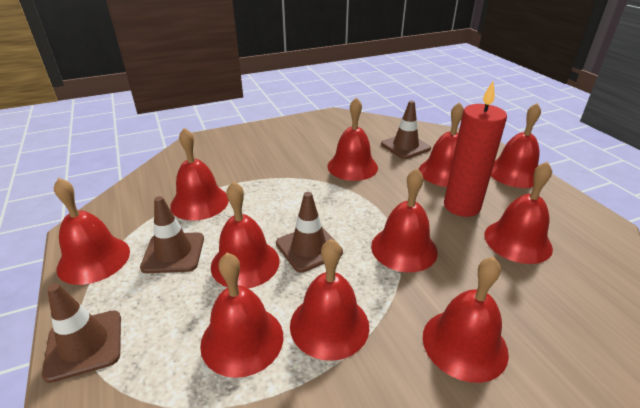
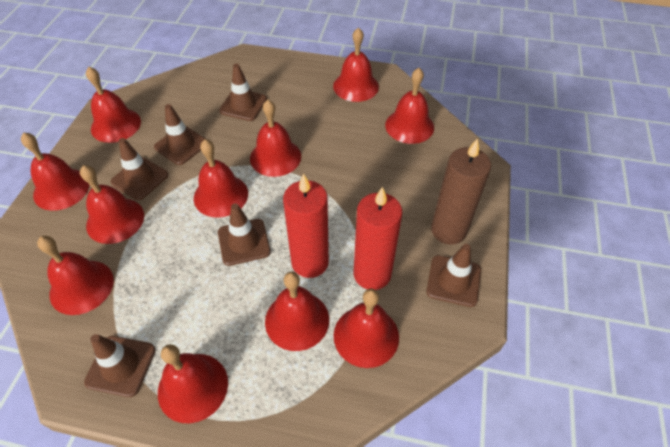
brown candle: none = 0 -> [431,138,491,245] = 1
brown traffic cone: [42,283,121,383] [140,196,204,273] [276,192,343,273] [381,101,431,159] = 4 -> [84,334,155,397] [110,138,168,200] [154,104,207,165] [218,203,271,266] [219,64,267,121] [426,244,481,307] = 6
red candle: [444,81,507,217] = 1 -> [283,174,329,278] [353,187,402,290] = 2

